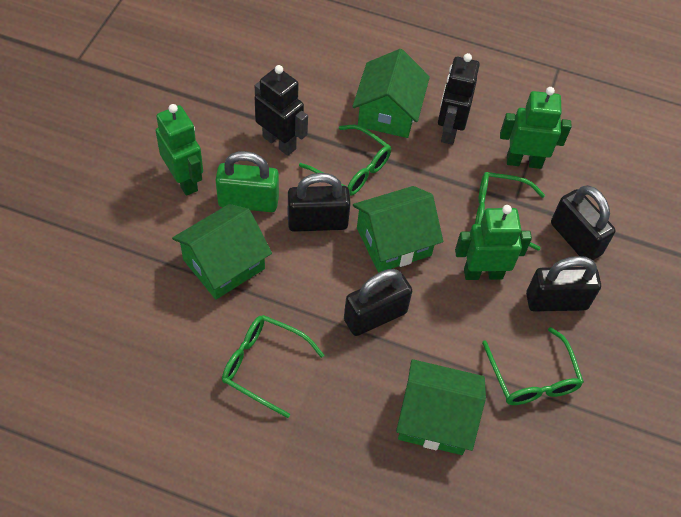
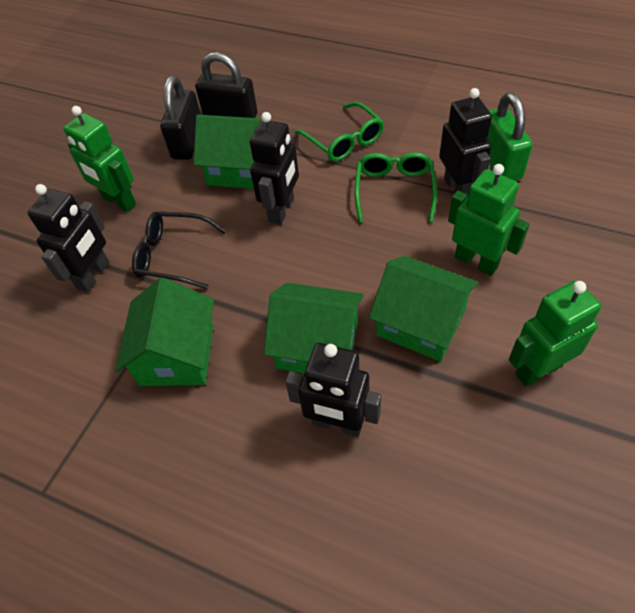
black glasses: none = 0 -> [132,211,227,289] = 1
black padlock: [288,173,351,232] [344,269,412,336] [526,256,601,312] [551,185,616,260] = 4 -> [160,75,201,160] [195,52,257,118] = 2
black robot: [255,65,308,156] [438,53,480,145] = 2 -> [28,184,109,292] [250,112,299,224] [285,343,381,437] [439,88,492,197] = 4
green glasses: [222,315,324,418] [299,125,391,196] [475,172,545,251] [482,327,584,405] = 4 -> [294,102,384,162] [355,152,437,222] = 2

